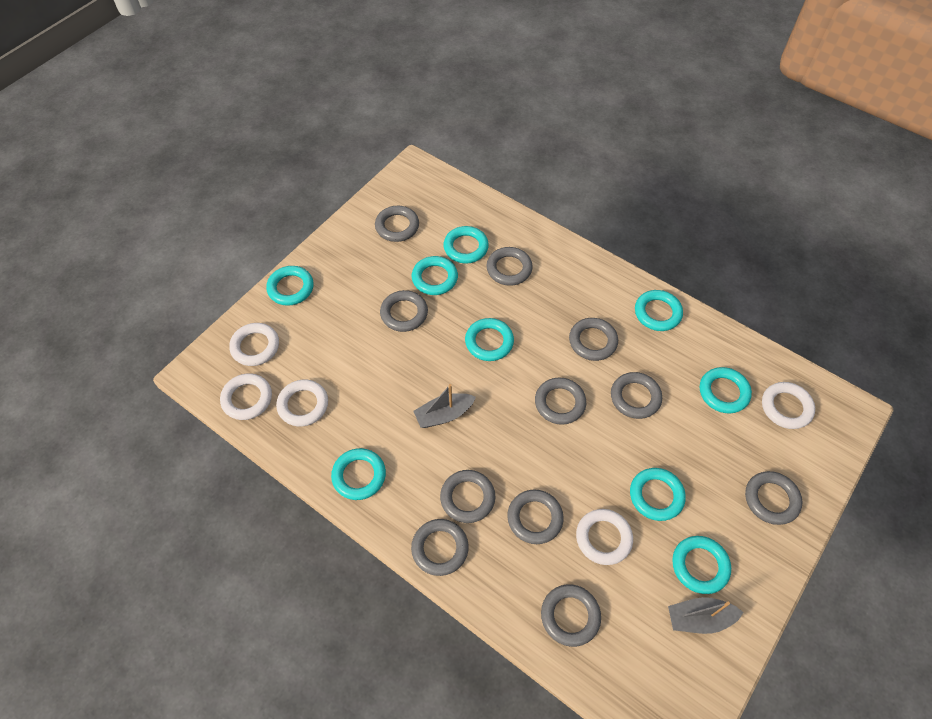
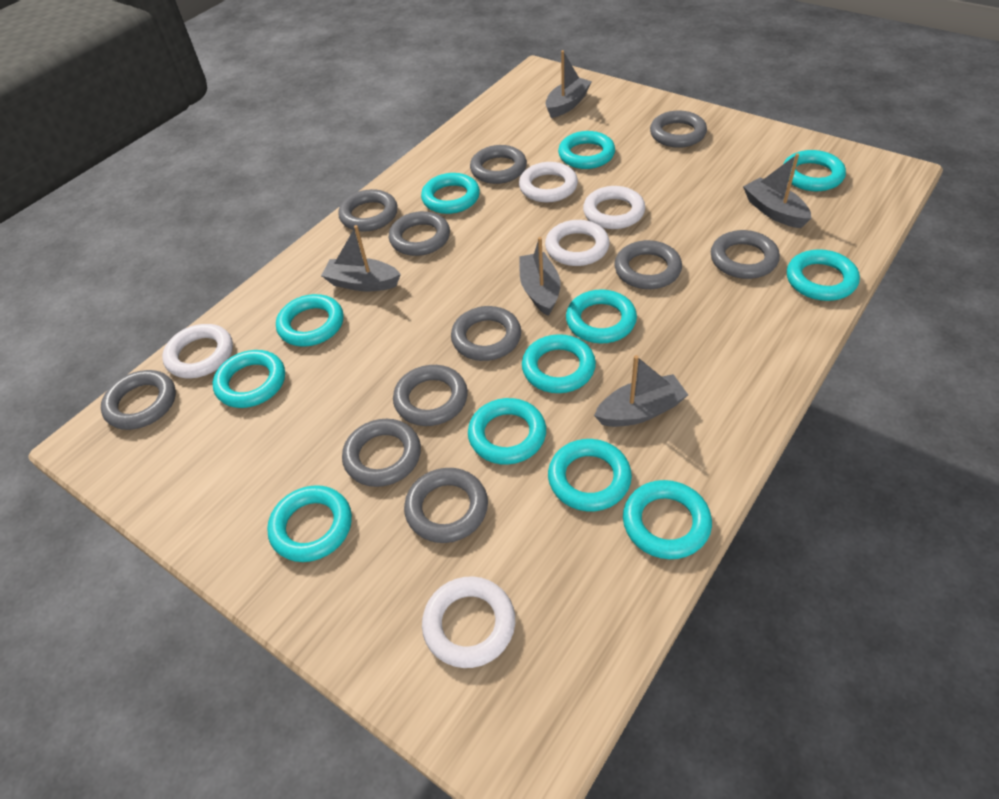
grey boat: [413,384,476,428] [668,597,743,634] = 2 -> [321,225,401,291] [519,237,561,316] [545,50,592,118] [594,355,688,427] [743,153,811,228] = 5
turquoise ring: [266,266,314,306] [331,448,386,500] [412,256,458,295] [443,226,489,264] [465,318,514,361] [630,468,686,521] [635,290,683,331] [672,536,731,594] [700,367,752,414] = 9 -> [213,350,285,408] [267,485,352,562] [276,294,344,347] [421,173,480,214] [468,398,546,465] [522,334,596,393] [548,439,632,511] [558,131,615,169] [566,289,637,343] [623,480,712,559] [783,150,846,191] [787,249,860,301] = 12

